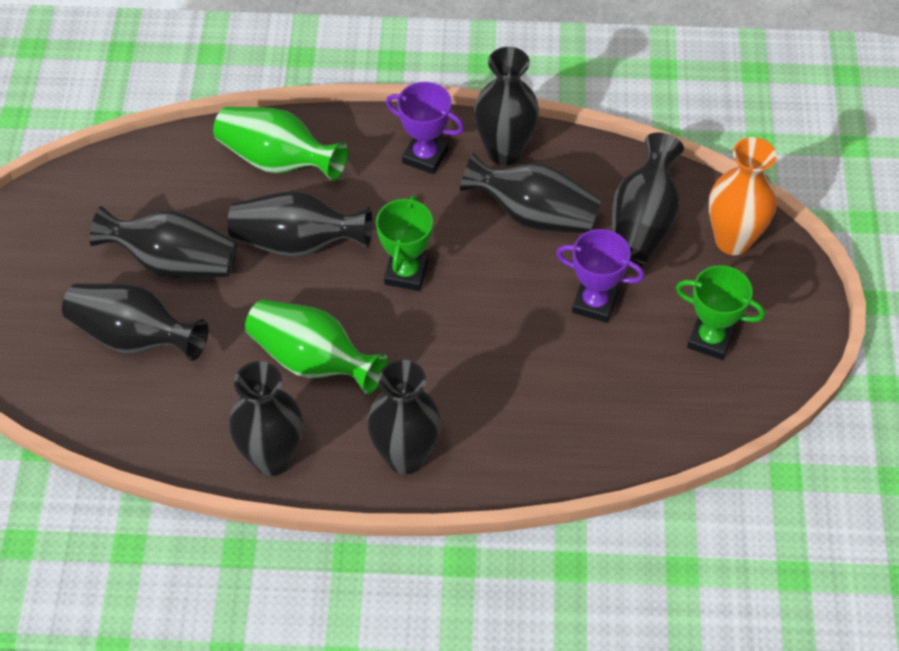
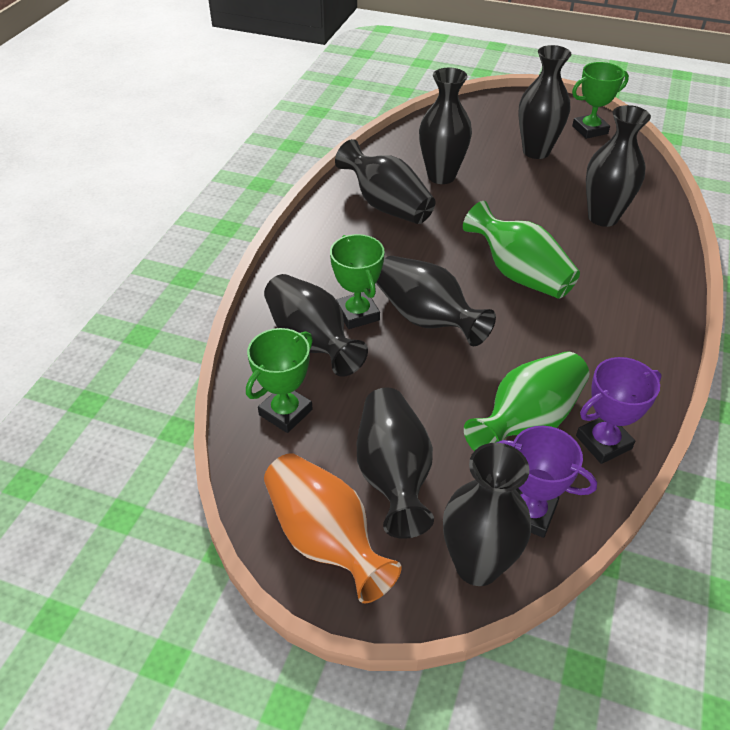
green trophy: [376,195,433,291] [676,265,765,360] = 2 -> [246,328,313,433] [330,234,385,329] [572,62,629,139] = 3

